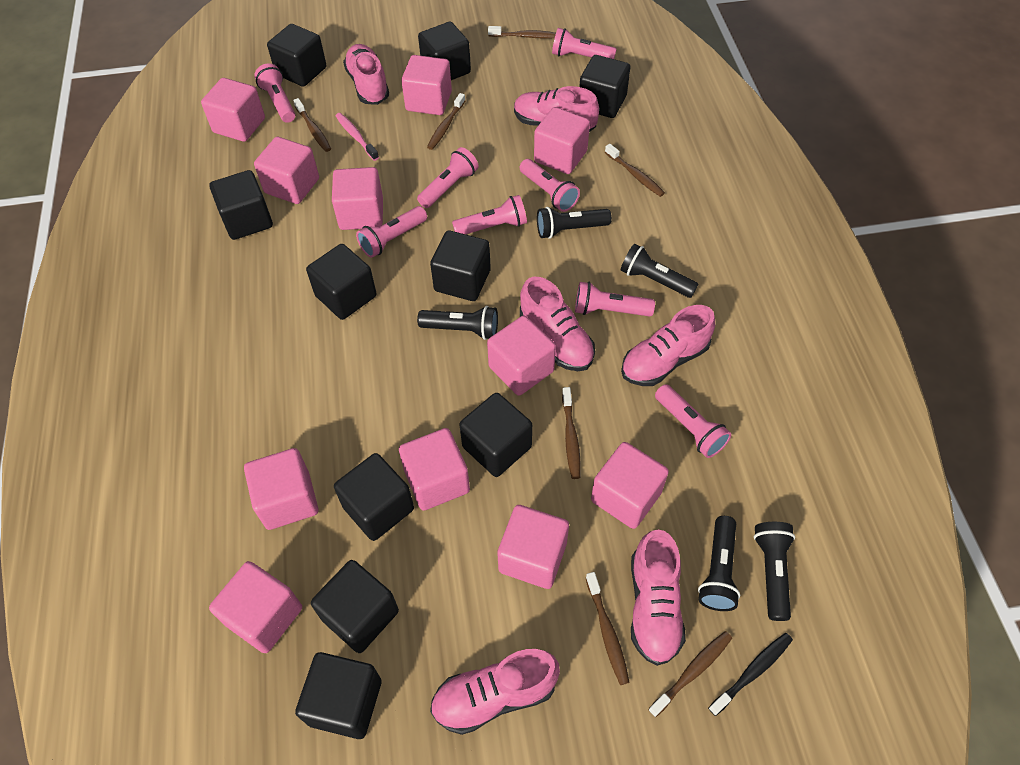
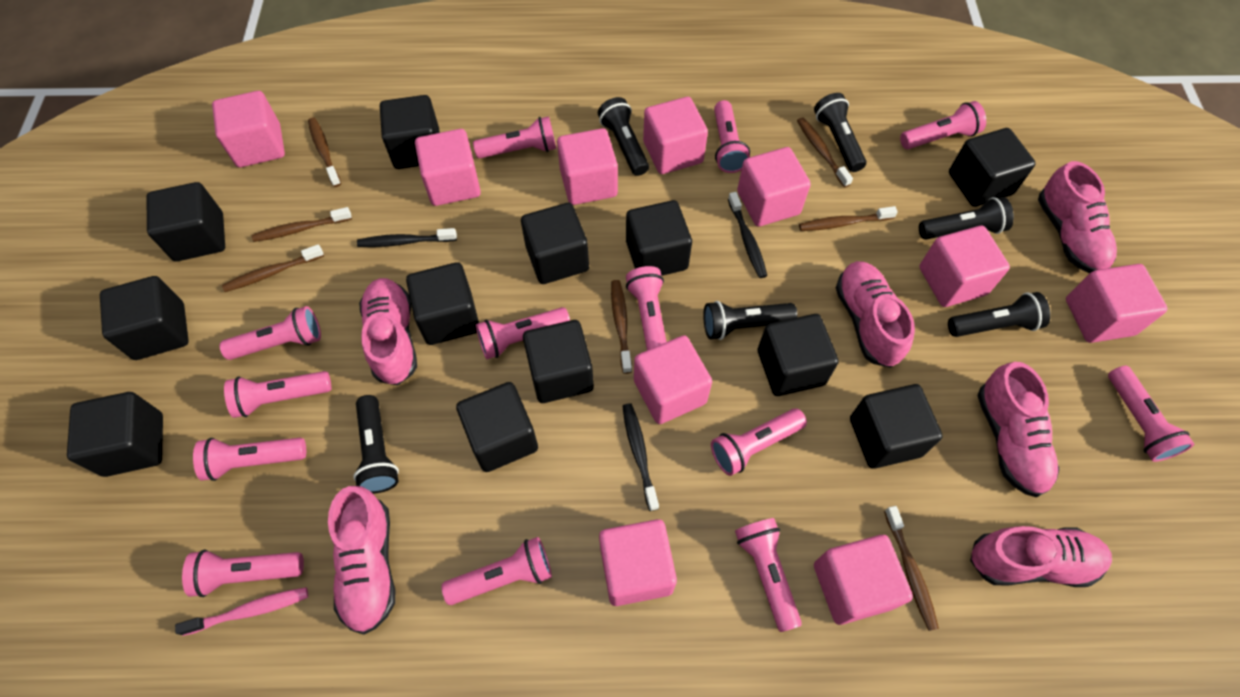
black cube: [209,170,273,240] [267,24,326,87] [295,652,382,739] [306,244,377,320] [311,560,399,653] [334,453,414,541] [418,22,471,80] [430,230,491,301] [459,393,532,477] [579,55,630,118] = 10 -> [67,392,163,477] [100,276,189,360] [146,182,225,261] [380,95,440,169] [406,262,479,345] [456,382,538,472] [521,203,589,284] [523,320,594,403] [626,200,692,276] [758,314,839,396] [850,384,943,469] [949,128,1036,207] = 12
black flashlight: [417,306,498,340] [537,207,612,239] [621,244,698,298] [698,516,740,611] [754,522,795,621] = 5 -> [353,395,399,494] [598,97,649,176] [703,301,798,340] [814,93,866,172] [919,197,1014,240] [948,292,1051,337] = 6
black toothbrush: [708,633,793,716] = 1 -> [357,228,457,247] [622,403,659,511] [728,192,767,278] = 3
pink cube: [201,78,265,142] [209,561,302,653] [244,448,318,530] [254,137,319,204] [332,167,383,230] [399,428,470,511] [401,55,452,115] [487,316,556,396] [497,505,569,589] [534,107,590,174] [591,442,669,529] = 11 -> [212,91,285,167] [415,129,481,206] [557,128,618,205] [599,519,677,606] [634,335,712,424] [643,97,708,174] [737,147,811,227] [814,535,913,625] [919,226,1010,307] [1066,264,1168,343] = 10
pink flashlight: [254,63,295,123] [356,206,427,258] [417,147,479,208] [452,195,527,234] [520,159,580,212] [552,28,617,59] [575,282,655,316] [655,384,731,458] = 8 -> [182,550,304,597] [193,438,306,481] [220,306,321,360] [224,371,331,418] [441,537,552,605] [473,116,556,158] [476,307,570,359] [626,266,666,350] [711,408,807,476] [714,100,750,173] [735,518,802,632] [900,101,986,149] [1108,366,1194,462] = 13

